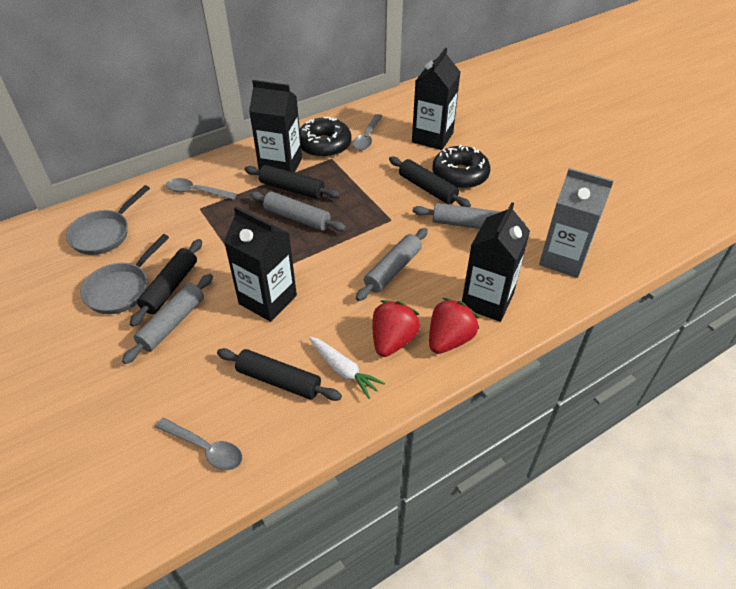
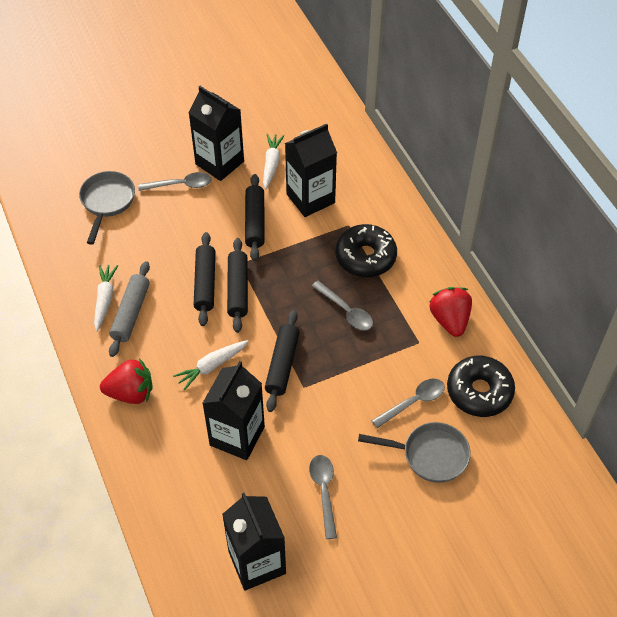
grey carton: [539,168,614,278] = 1 -> none = 0
grey rolling pin: [122,274,213,364] [250,191,346,231] [356,228,428,301] [413,203,525,229] = 4 -> [109,261,150,357] = 1
grey spoon: [155,418,242,470] [166,178,237,200] [352,114,383,150] = 3 -> [138,172,212,191] [309,455,337,539] [312,281,373,330] [371,379,445,428] = 4
white carrot: [309,336,385,399] = 1 -> [94,265,118,331] [173,340,249,390] [263,134,285,190] = 3

